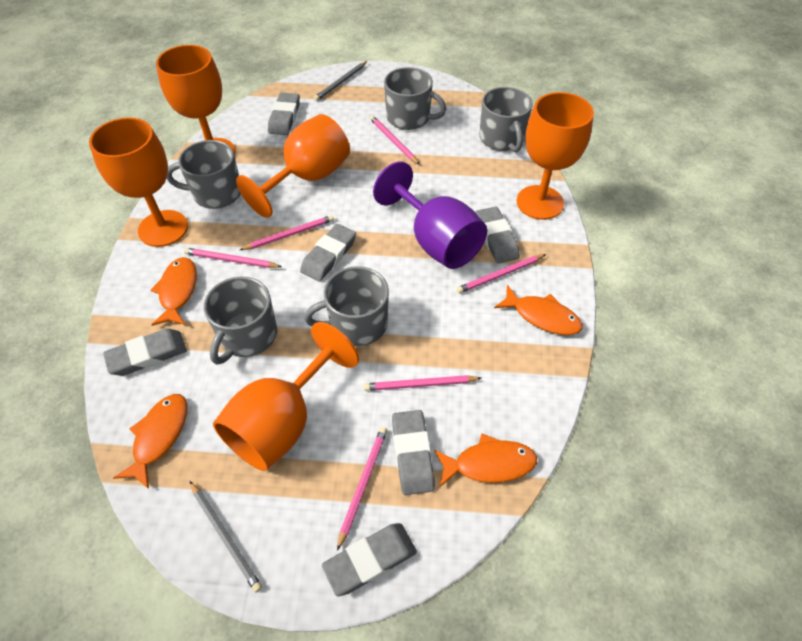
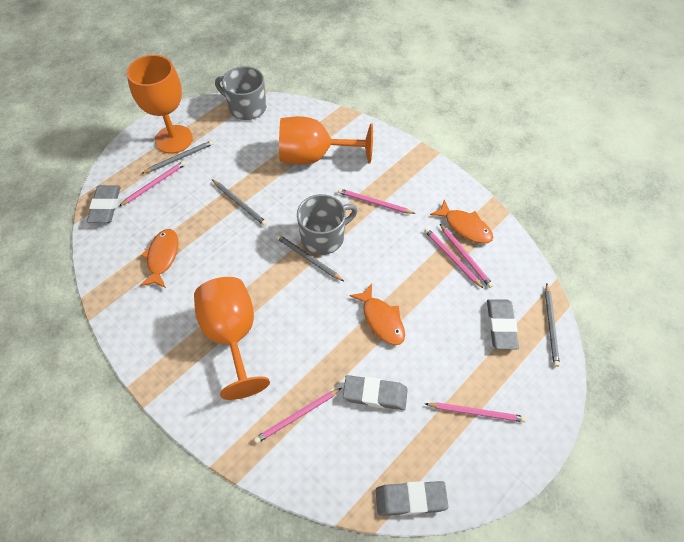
grey eraser: [103,328,187,376] [268,93,300,135] [300,224,356,282] [322,523,417,596] [392,410,435,495] [475,206,520,264] = 6 -> [87,185,121,223] [343,375,408,410] [376,481,449,516] [487,299,519,349] = 4
grey mug: [167,140,241,209] [204,277,277,365] [304,266,389,346] [384,67,446,130] [480,87,533,152] = 5 -> [215,66,267,120] [297,194,358,255] = 2
grey pencil: [190,481,262,593] [314,61,367,101] = 2 -> [141,140,214,174] [212,179,267,226] [276,234,344,281] [545,284,560,367] = 4
orange fish: [113,394,187,489] [150,257,197,326] [434,433,537,487] [494,285,583,335] = 4 -> [140,229,178,288] [349,284,405,345] [430,199,493,244] = 3
orange goblet: [89,117,188,247] [156,45,236,156] [213,322,359,471] [236,114,350,218] [517,92,594,220] = 5 -> [127,55,193,154] [194,277,270,400] [279,116,373,164] = 3
purple goblet: [373,162,487,269] = 1 -> none = 0

